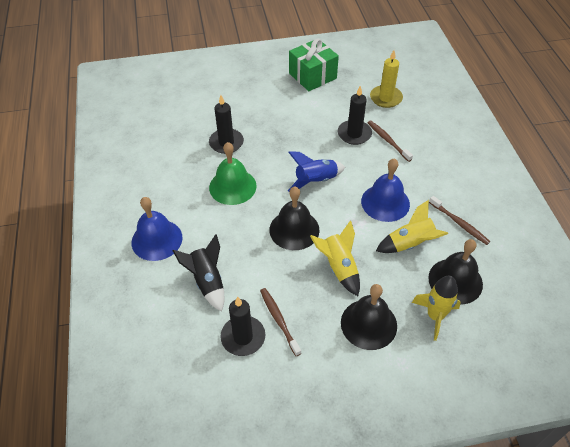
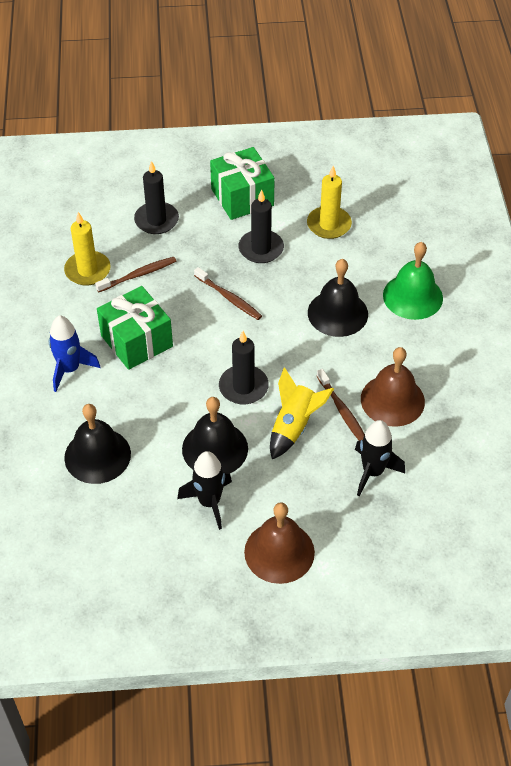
black rocket: [173,234,224,311] = 1 -> [177,451,232,530] [355,420,405,496] = 2
blue bell: [132,197,183,261] [361,158,410,222] = 2 -> none = 0
brown bell: none = 0 -> [244,502,315,584] [361,347,425,427] = 2
green gift: [289,38,339,91] = 1 -> [97,286,173,370] [210,147,275,220] = 2
yellow candle: [370,50,403,108] = 1 -> [64,212,111,285] [307,166,352,239] = 2
yellow rocket: [310,220,360,296] [376,200,448,253] [412,276,461,341] = 3 -> [270,367,334,459] = 1

